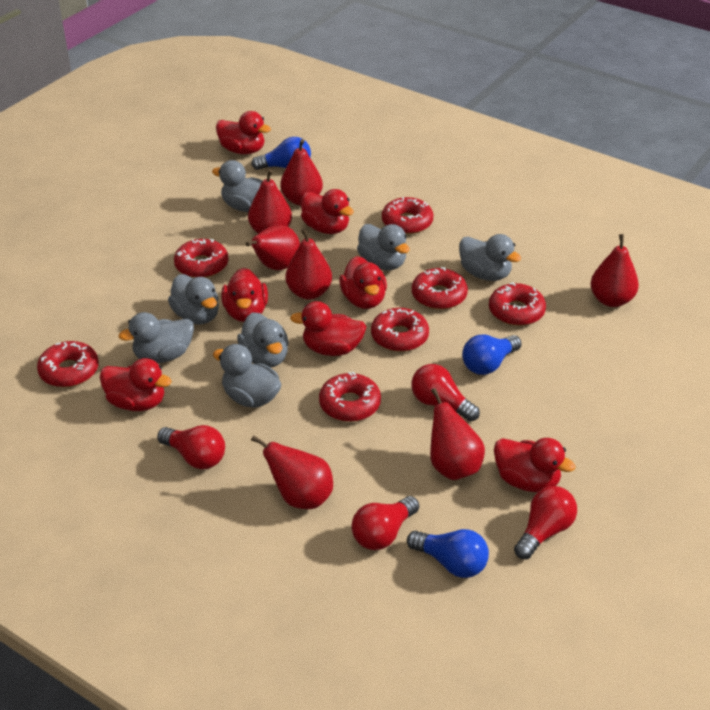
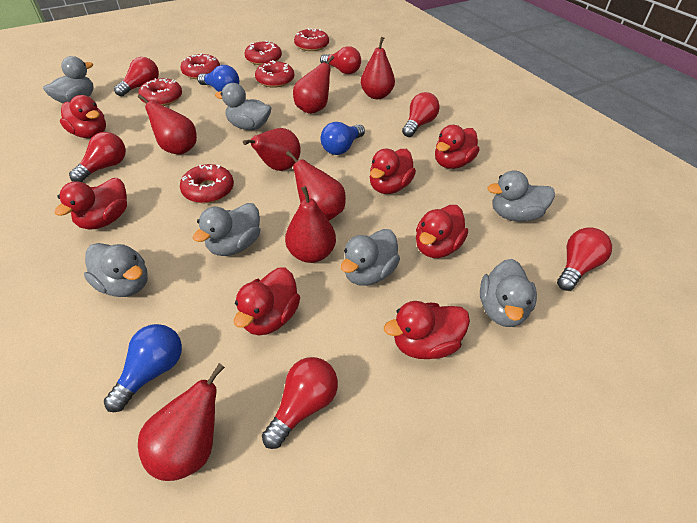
red donut: [37,341,99,387] [174,239,228,278] [319,372,381,422] [371,308,429,352] [382,197,433,234] [412,267,468,310] [489,282,546,326] = 7 -> [138,78,182,106] [180,164,234,203] [181,53,220,79] [245,41,282,65] [255,60,295,88] [294,28,329,51] = 6
red light bulb: [157,425,225,469] [351,496,419,550] [411,364,480,422] [514,486,577,559] = 4 -> [69,132,126,182] [114,57,159,96] [262,357,338,449] [320,46,361,74] [402,92,440,137] [557,227,612,291] = 6

